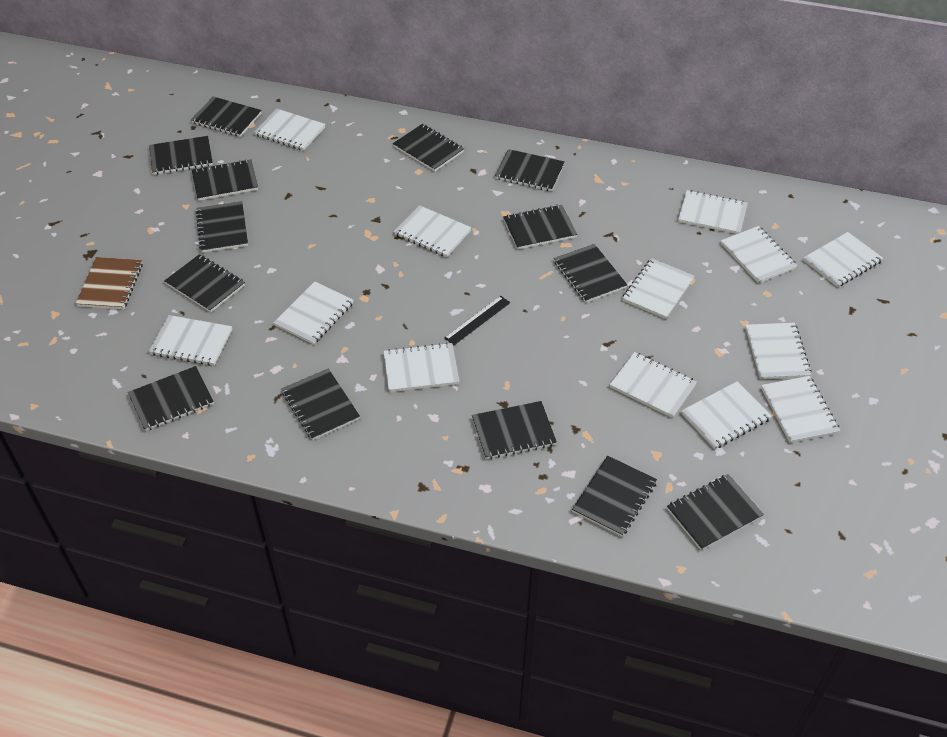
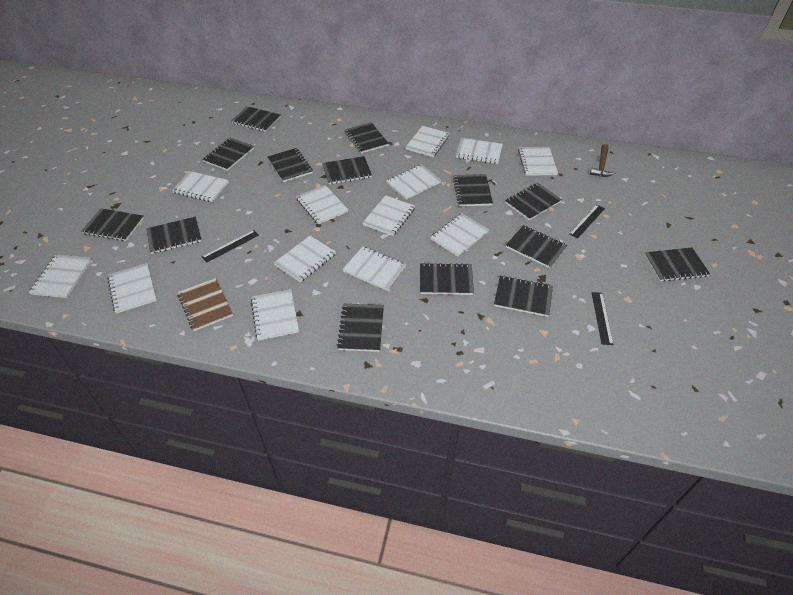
black ruler: [444,296,510,345] = 1 -> [202,230,259,263] [569,204,605,239] [592,292,614,345] = 3
brown hammer: none = 0 -> [590,144,615,177] = 1

